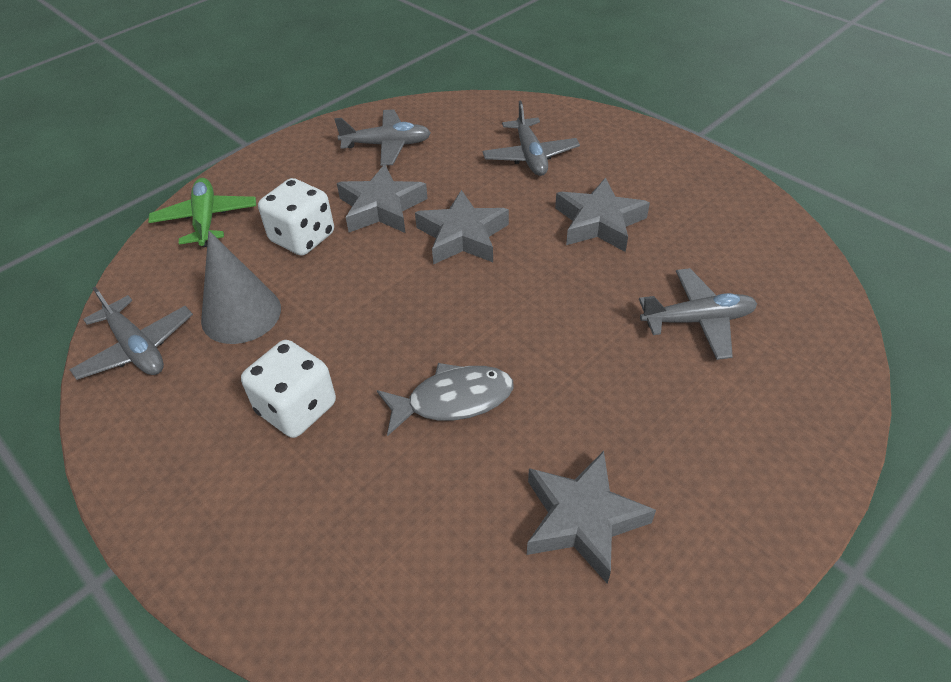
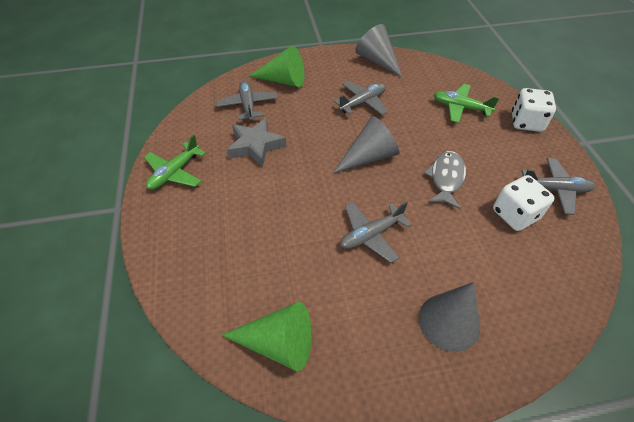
green cone: none = 0 -> [221,302,312,371] [249,46,305,87] = 2
green plane: [148,178,256,247] = 1 -> [144,135,206,190] [434,84,499,123] = 2
grey cone: [201,231,281,344] = 1 -> [333,116,399,173] [355,24,402,77] [419,282,480,352] = 3
grey star: [337,164,428,233] [415,190,509,264] [527,451,656,584] [555,177,650,252] = 4 -> [227,118,286,167] = 1

